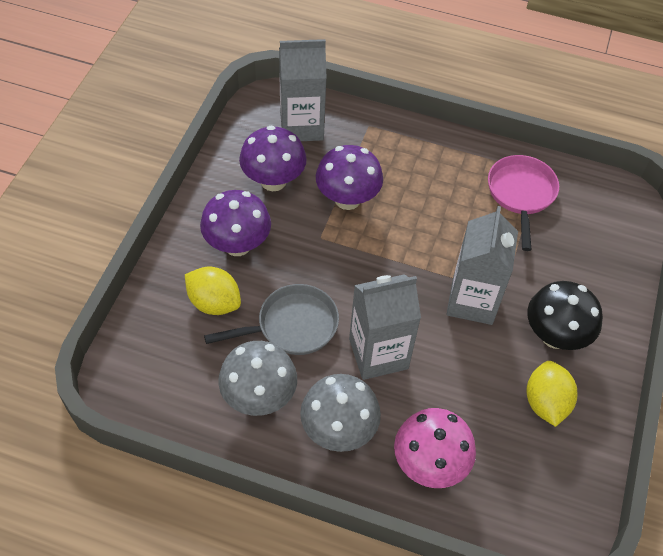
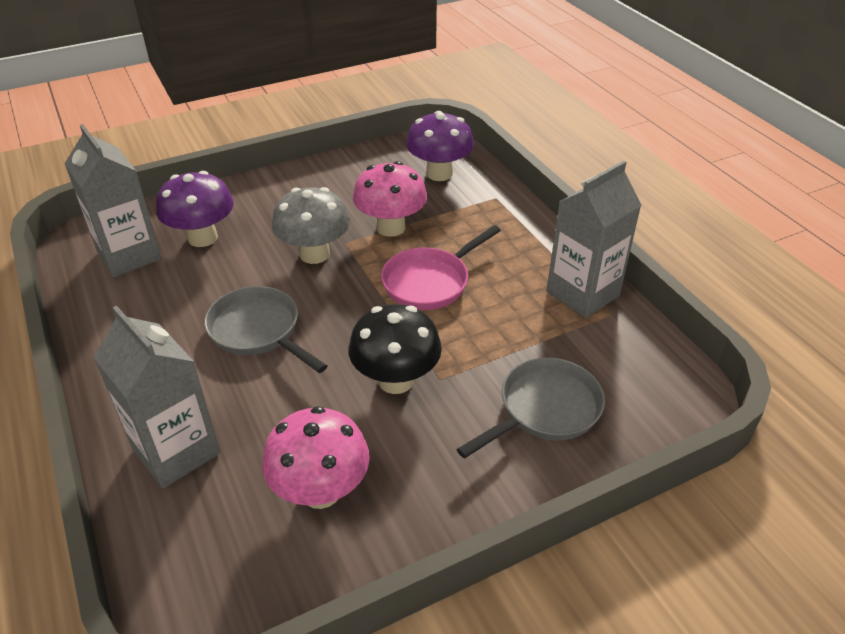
grey mushroom: [218,341,297,416] [300,374,381,452] = 2 -> [272,187,350,264] = 1
grey pan: [204,284,339,355] = 1 -> [204,286,327,373] [456,357,605,459] = 2
pink mushroom: [394,408,476,488] = 1 -> [262,406,370,509] [353,161,427,237] = 2
purple mushroom: [200,190,271,256] [239,126,307,191] [316,145,383,210] = 3 -> [156,171,234,247] [406,111,474,181] = 2
yellow lemon: [185,267,241,315] [527,361,577,427] = 2 -> none = 0

